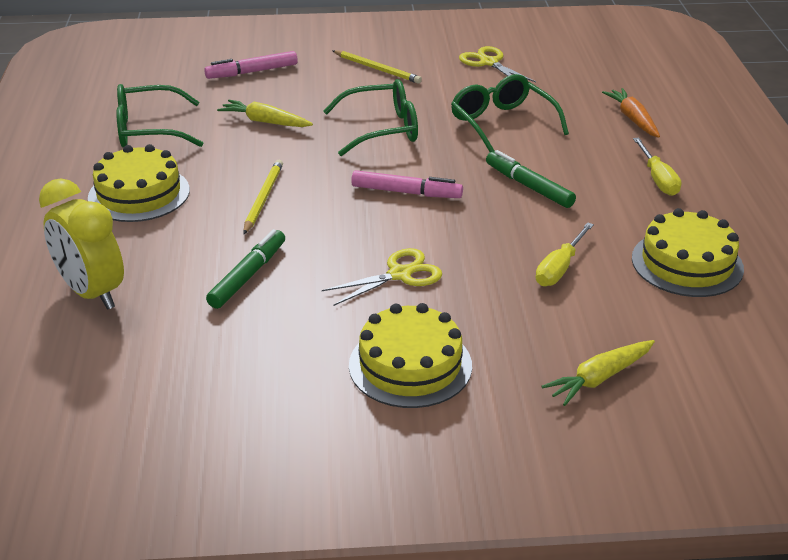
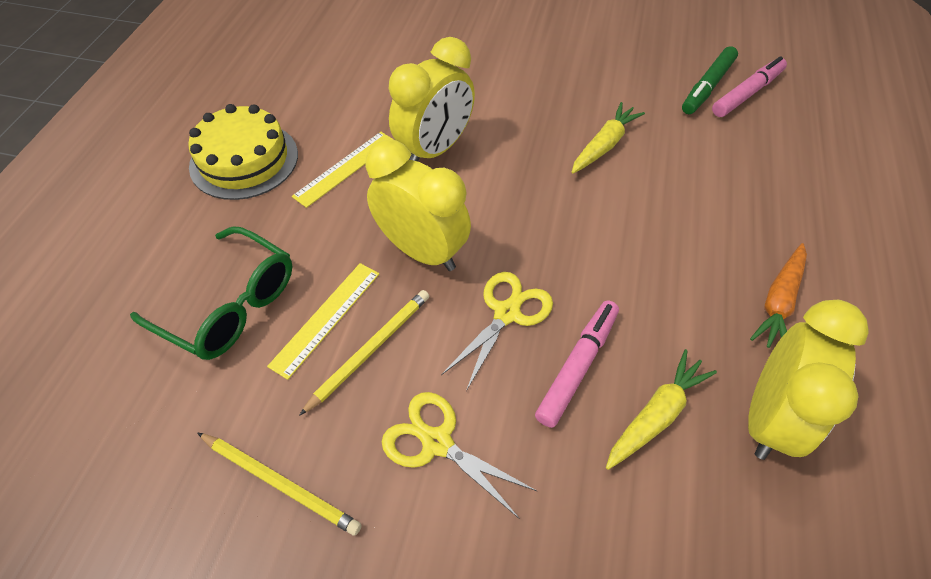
green glasses: [116,84,204,148] [323,79,418,156] [451,74,569,152] = 3 -> [130,226,292,360] = 1
green marker: [206,229,285,309] [486,150,576,208] = 2 -> [682,46,738,114] = 1
yellow cake: [88,144,190,222] [349,303,472,408] [632,208,744,297] = 3 -> [188,104,298,200] = 1
yellow clock: [39,178,124,310] = 1 -> [365,140,471,271] [389,37,475,162] [748,300,869,460] = 3
yellow ruler: none = 0 -> [267,263,379,380] [292,132,394,208] = 2
yellow screwdriver: [536,222,594,286] [633,138,681,196] = 2 -> none = 0

